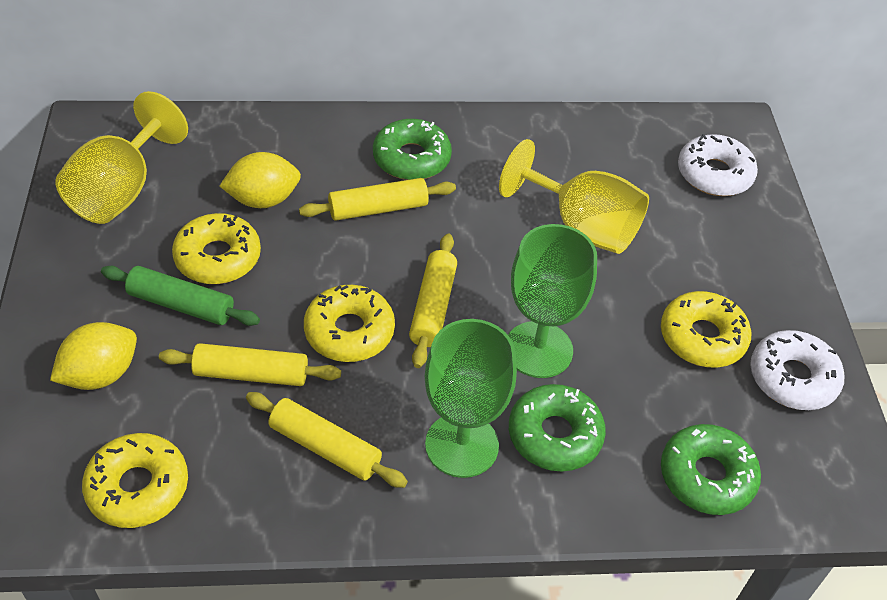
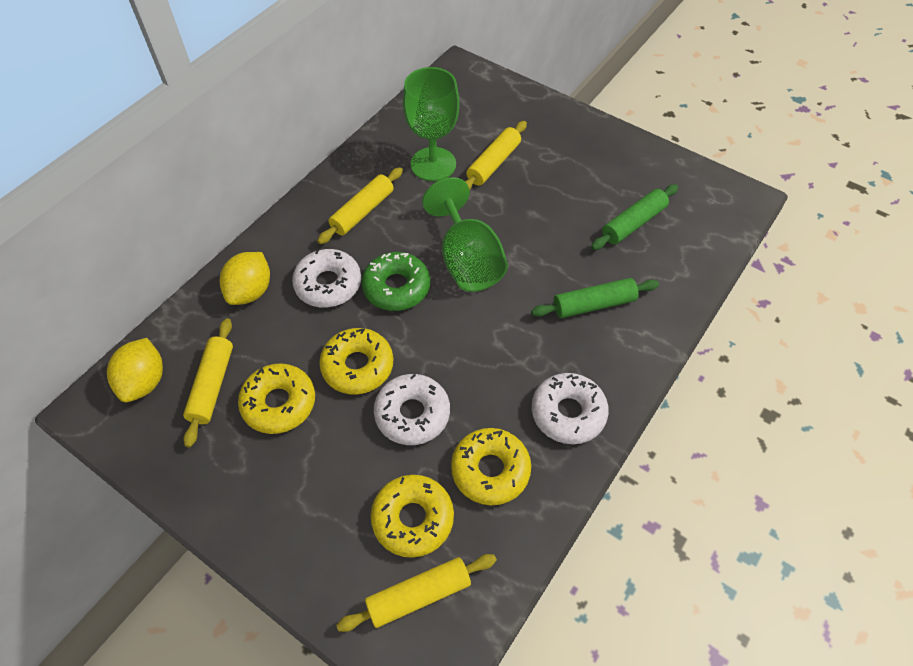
green donut: [373,119,452,180] [509,384,606,471] [661,424,761,515] = 3 -> [362,252,430,311] = 1
green rolling pin: [101,266,260,326] = 1 -> [531,278,659,318] [591,184,678,250] = 2
white donut: [678,134,758,196] [750,330,845,410] = 2 -> [292,249,361,308] [374,374,450,445] [532,373,609,444] = 3
yellow goblet: [55,91,188,224] [499,139,649,254] = 2 -> none = 0

